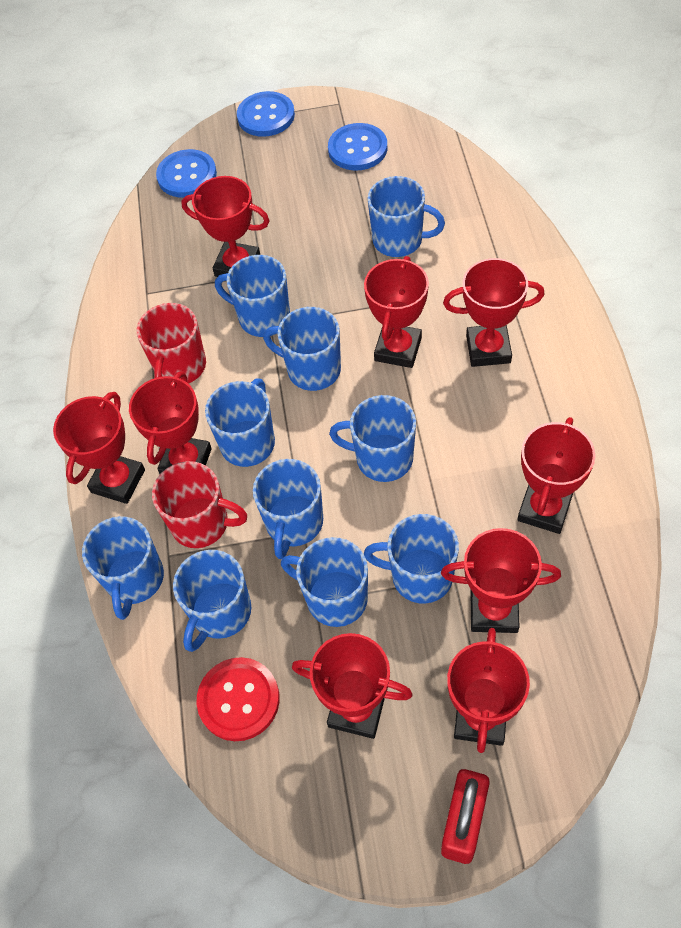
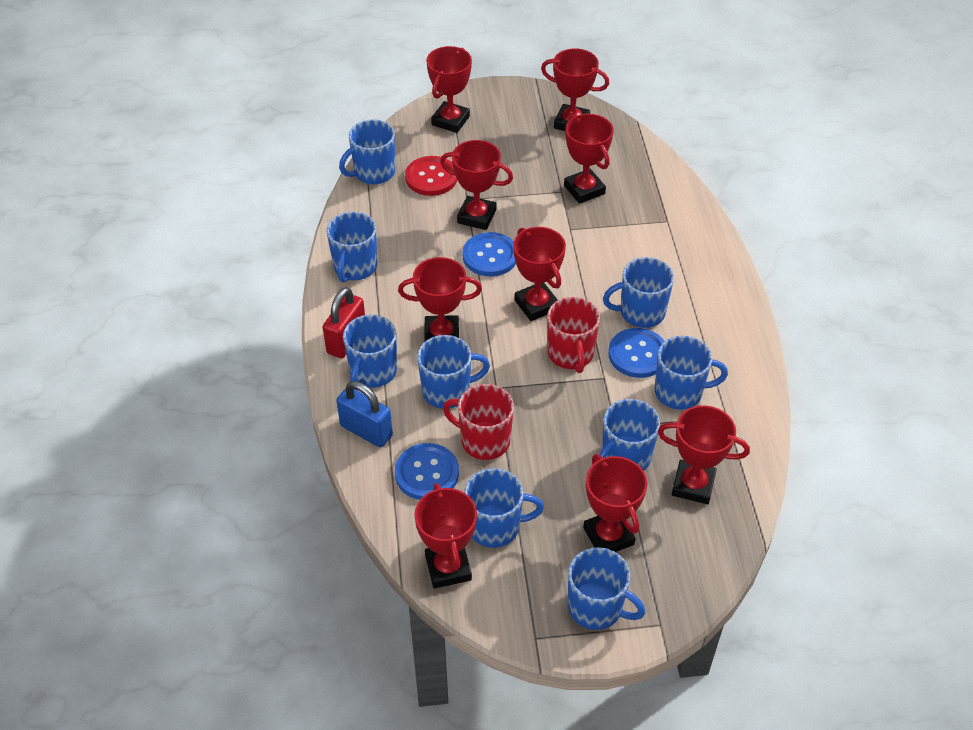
blue mug: [82,516,164,620] [173,550,251,652] [205,378,275,467] [215,255,290,337] [253,459,323,559] [263,307,341,391] [281,537,368,627] [329,395,416,482] [364,514,459,604] [367,176,445,257] = 10 -> [327,212,377,282] [339,120,395,184] [343,315,397,391] [417,335,490,409] [464,468,544,548] [568,547,645,630] [597,399,660,471] [603,257,674,328] [655,336,728,410] = 9
blue padlock: none = 0 -> [336,381,393,447] = 1

